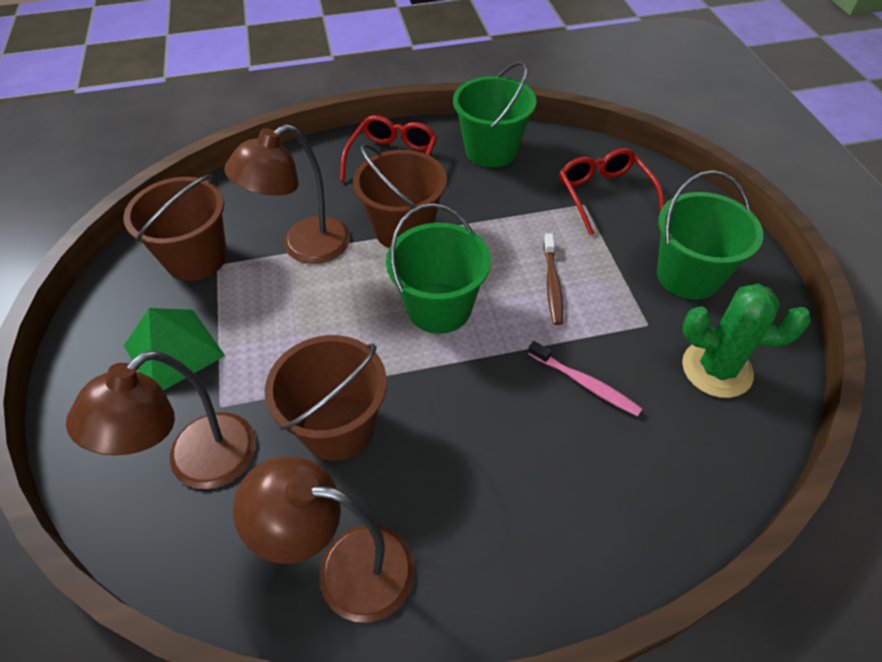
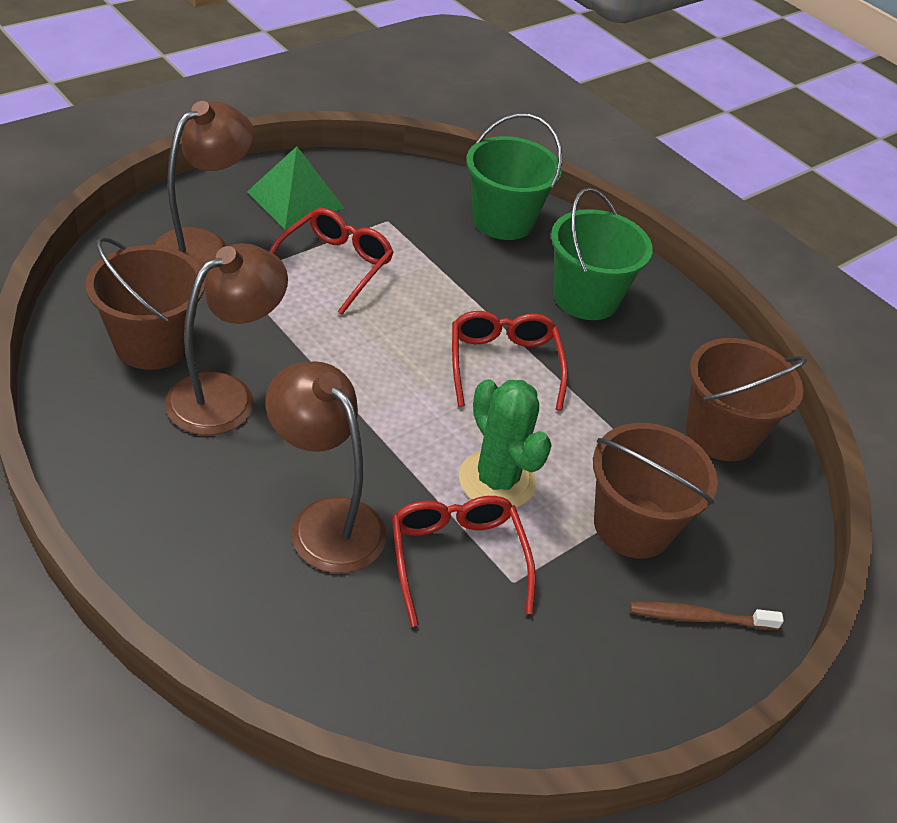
green bucket: [386,203,491,334] [453,61,537,167] [657,171,763,300] = 3 -> [466,113,562,240] [551,188,653,320] = 2
pink toothbrush: [528,341,642,417] = 1 -> none = 0
red glasses: [340,115,437,181] [559,148,665,235] = 2 -> [269,208,394,315] [392,496,536,627] [452,311,568,411] = 3

